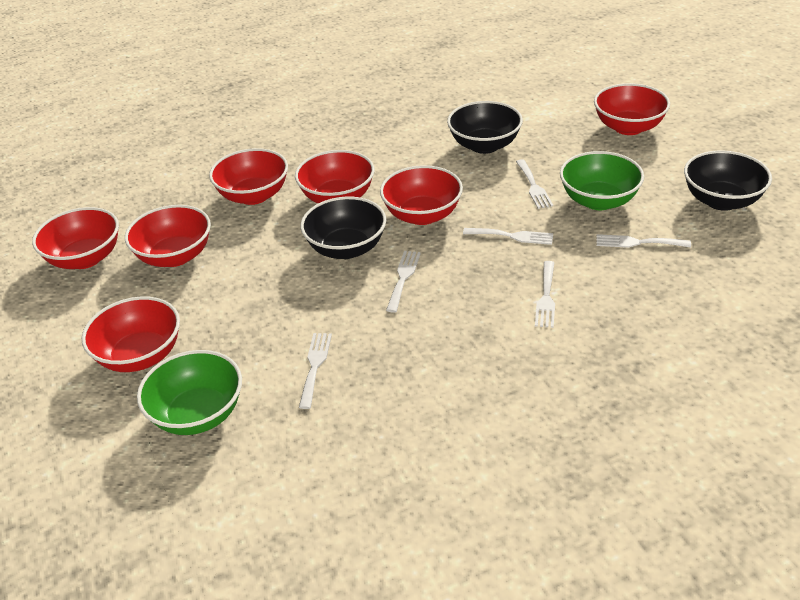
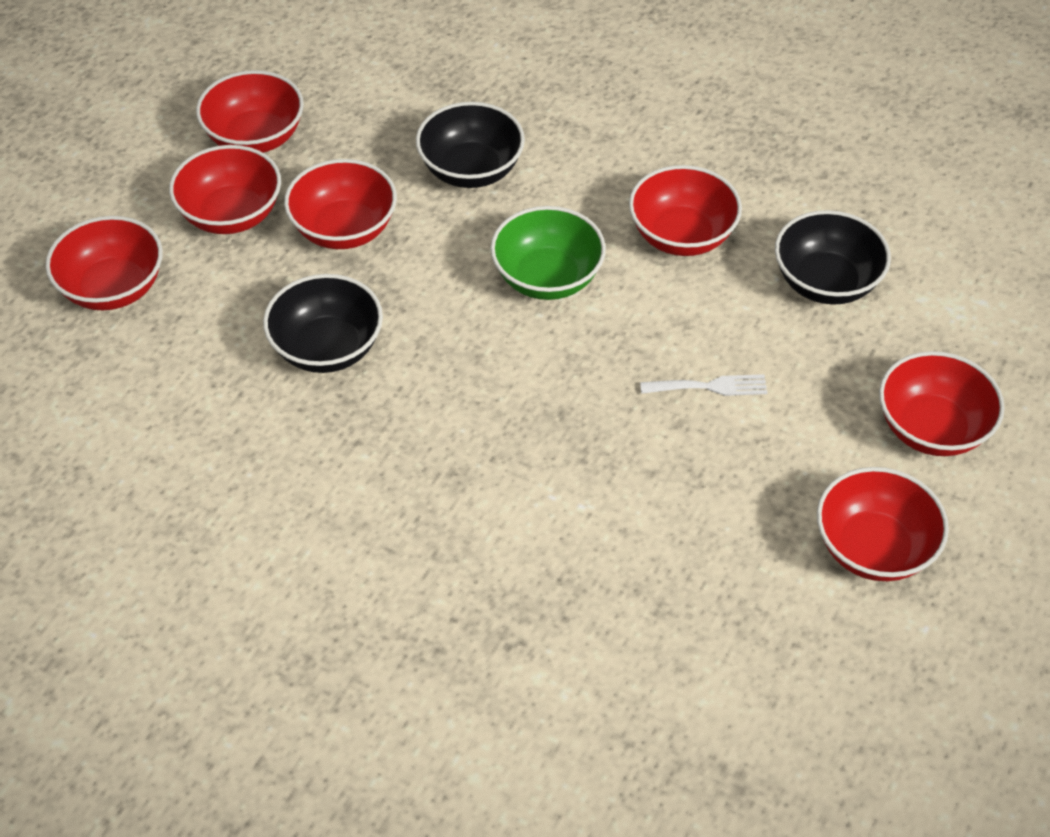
green bowl: [137,350,242,435] [560,151,644,210] = 2 -> [490,206,606,300] = 1
white fork: [299,333,332,409] [386,251,421,313] [463,228,553,245] [516,159,553,209] [535,261,555,328] [597,234,691,248] = 6 -> [640,374,767,396] = 1

